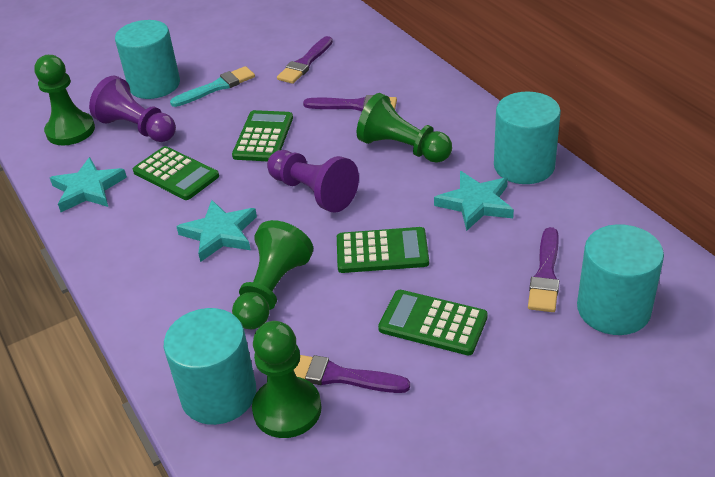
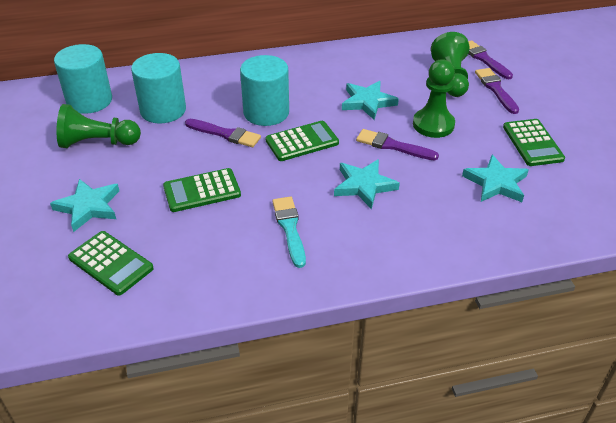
green pawn: [34,55,95,145] [232,220,313,329] [252,321,322,438] [356,93,452,163] = 4 -> [56,104,141,148] [413,59,455,138] [431,32,470,97] = 3
purple pawn: [89,76,176,142] [267,150,359,213] = 2 -> none = 0
turquoise cylinder: [115,20,180,99] [164,308,256,425] [494,91,561,184] [577,224,664,335] = 4 -> [54,44,112,114] [131,53,186,123] [240,55,289,126] = 3
turquoise star: [50,157,127,212] [176,200,257,262] [434,171,514,231] = 3 -> [50,179,119,232] [334,159,400,209] [342,81,399,120] [462,155,528,202] = 4

